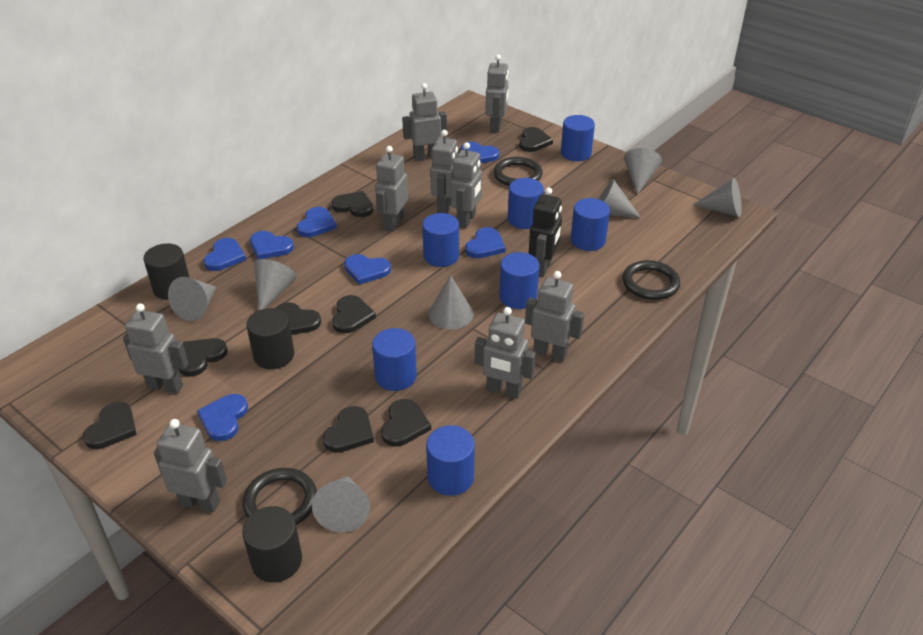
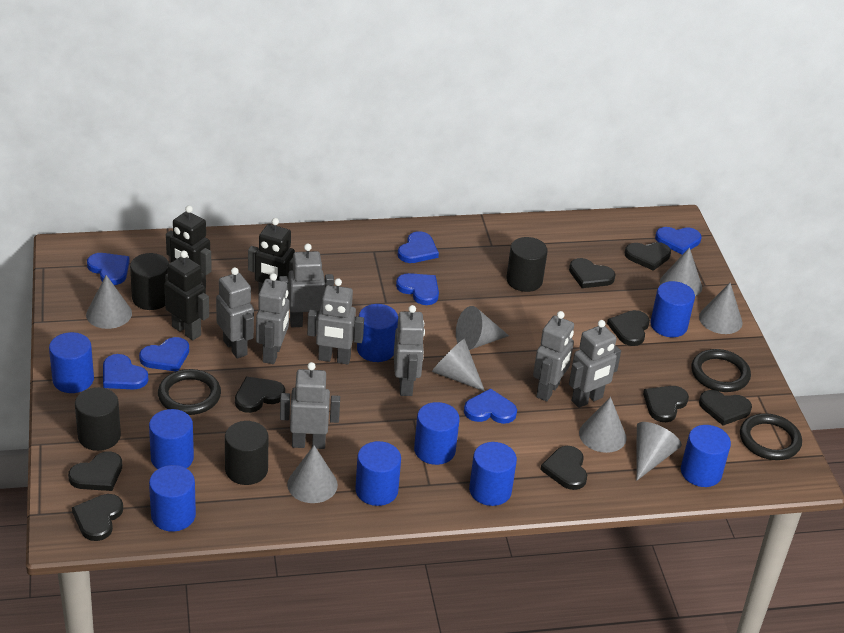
black cylinder: [143,243,190,300] [242,506,302,583] [246,308,295,369] = 3 -> [75,387,121,451] [130,253,169,310] [225,421,269,485] [506,237,548,292] = 4
black heart: [83,402,137,449] [178,338,228,376] [276,302,321,335] [323,406,374,453] [331,191,373,217] [332,295,376,334] [381,399,431,446] [519,127,553,152] = 8 -> [68,452,122,491] [72,494,123,541] [235,376,285,413] [540,446,587,490] [569,258,616,288] [607,310,650,346] [625,242,671,271] [643,386,689,422] [699,390,752,426] = 9
black robot: [529,188,562,277] = 1 -> [164,251,209,340] [166,206,212,288] [248,218,295,296] = 3
blue cylinder: [372,328,417,391] [422,213,459,267] [426,425,475,496] [499,252,539,309] [508,178,544,229] [561,115,595,161] [571,198,610,251] = 7 -> [49,332,94,393] [149,409,194,469] [149,465,196,532] [355,441,401,506] [357,304,398,362] [414,402,460,465] [469,442,517,506] [650,281,695,337] [681,425,731,487] = 9
grey cone: [168,277,216,321] [254,259,297,310] [312,476,370,532] [428,275,473,329] [599,179,641,218] [624,148,662,195] [693,178,742,217] = 7 -> [86,275,132,329] [287,445,338,503] [432,339,485,392] [456,306,509,350] [579,397,627,453] [636,422,681,481] [660,247,702,296] [699,283,743,334] = 8
grey robot: [123,303,188,394] [154,419,227,513] [375,146,408,232] [402,83,447,161] [430,130,458,213] [451,142,482,228] [475,307,536,399] [485,55,509,133] [525,271,584,362] = 9 -> [216,267,254,358] [256,273,289,364] [279,244,334,327] [280,362,340,449] [307,278,364,364] [394,305,425,396] [533,311,574,401] [569,320,621,408] = 8

